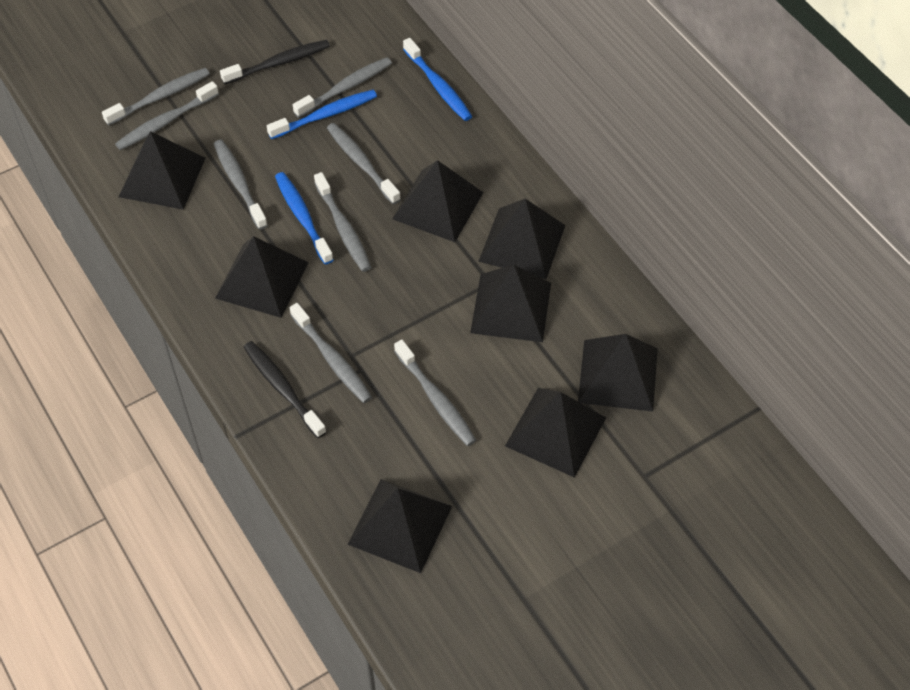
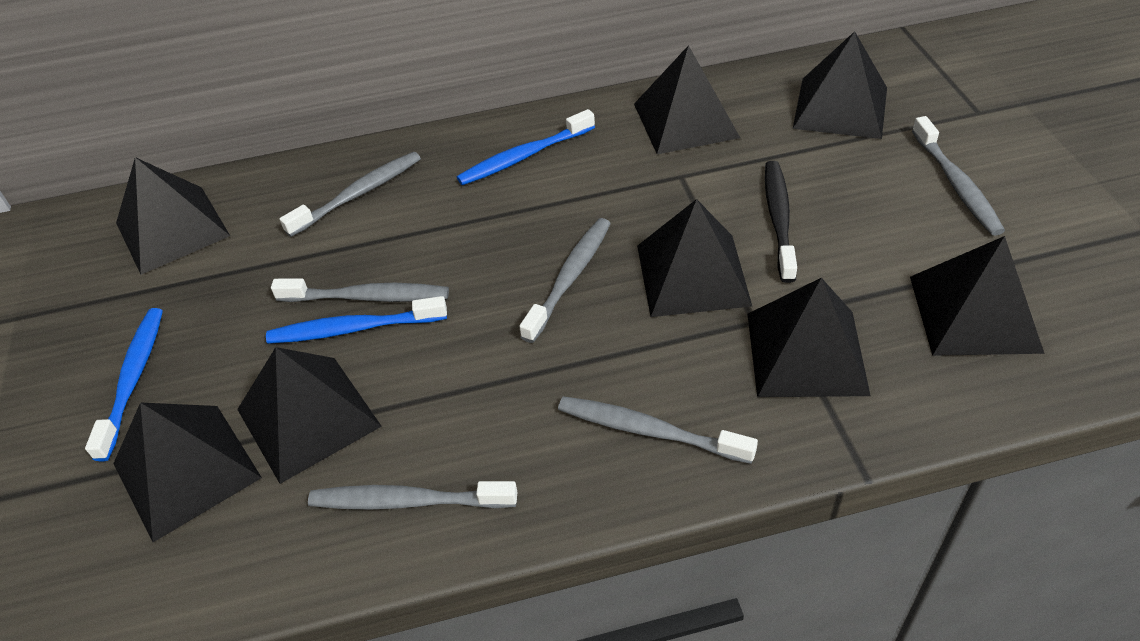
black toothbrush: [220,40,330,84] [243,341,326,438] = 2 -> [765,161,797,283] = 1
grey toothbrush: [102,68,210,126] [115,81,219,150] [214,140,268,230] [290,303,372,403] [293,57,392,118] [314,172,372,272] [327,123,401,204] [394,340,476,446] = 8 -> [271,278,449,302] [280,152,421,237] [308,481,517,510] [519,218,611,343] [558,396,758,464] [912,116,1005,236] = 6

